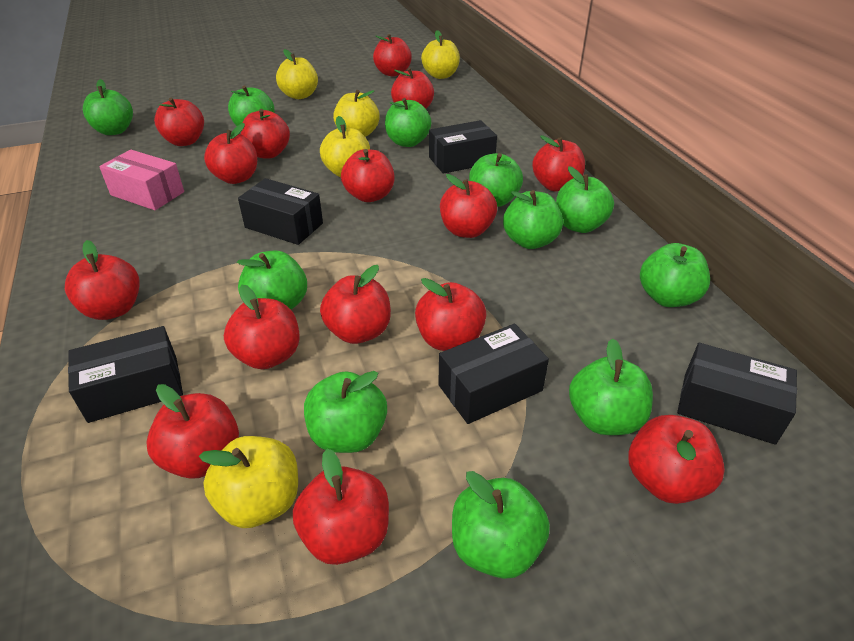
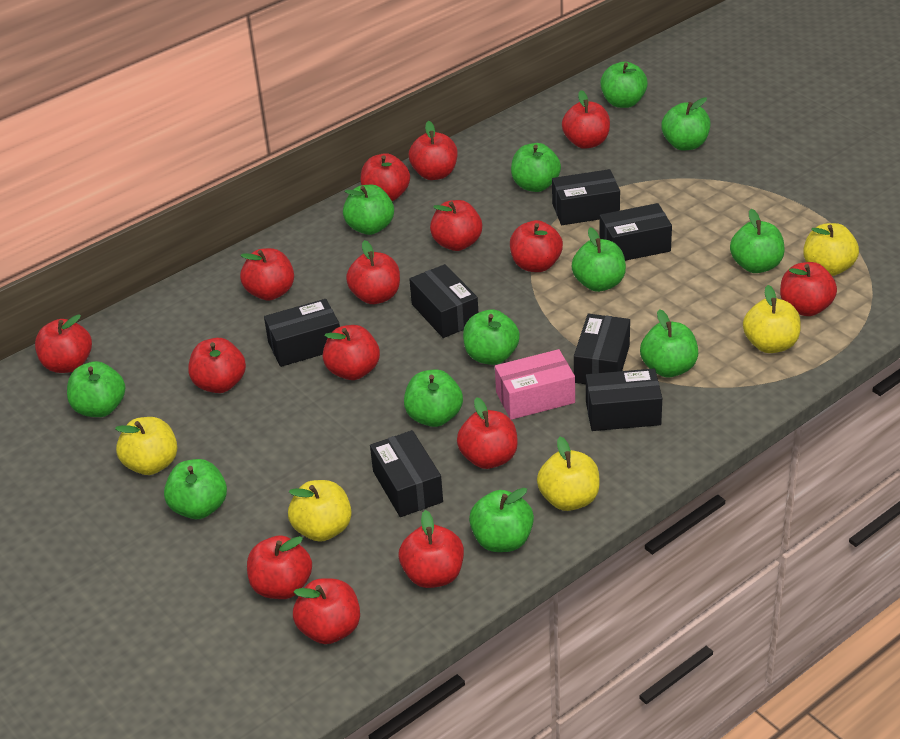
black box: [68,326,183,423] [238,178,323,245] [429,120,497,174] [438,324,549,424] [677,343,797,445] = 5 -> [264,299,340,367] [370,430,443,517] [409,264,478,338] [552,169,620,225] [574,314,630,384] [586,368,662,431] [599,203,672,261] = 7
green apple: [83,79,133,135] [228,86,275,126] [237,250,307,309] [304,371,387,453] [385,98,431,147] [452,471,550,579] [469,153,523,207] [503,190,563,249] [556,166,614,233] [569,338,653,435] [640,243,710,307] = 11 -> [67,361,125,417] [164,459,227,519] [343,185,394,235] [404,369,463,427] [463,309,520,365] [469,488,534,552] [511,143,561,192] [572,227,626,292] [600,62,648,108] [640,309,698,377] [661,97,710,150] [730,209,785,273] = 12

